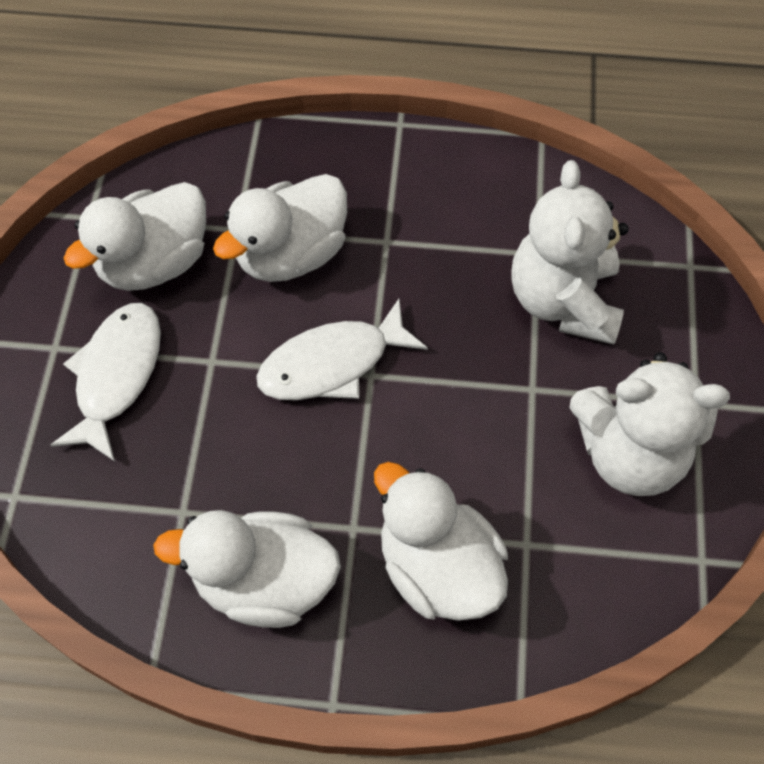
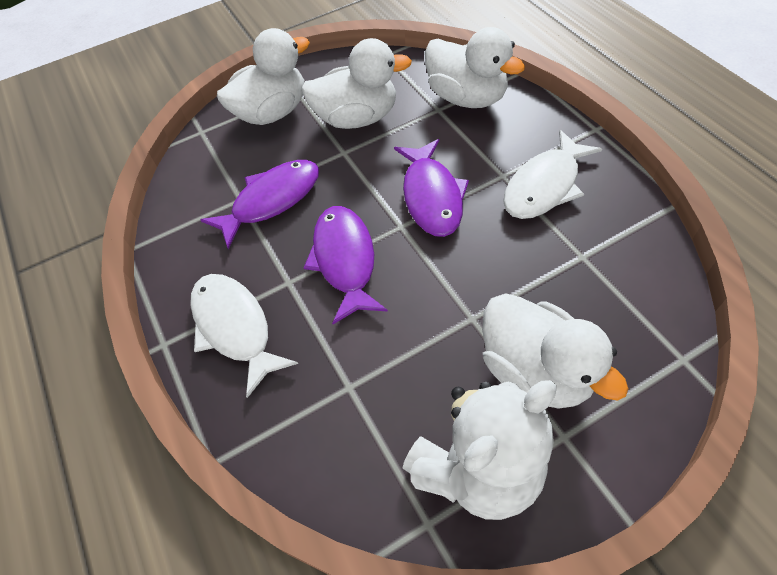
purple fish: none = 0 -> [200,160,319,249] [304,206,388,324] [394,139,469,237] = 3
white teddy bear: [511,160,629,345] [570,352,730,496] = 2 -> [403,380,556,520] = 1

